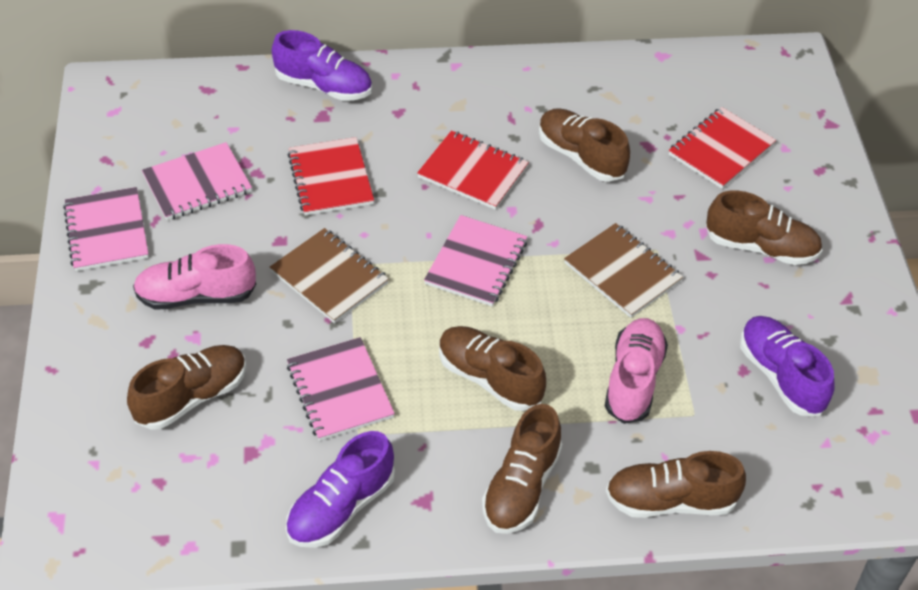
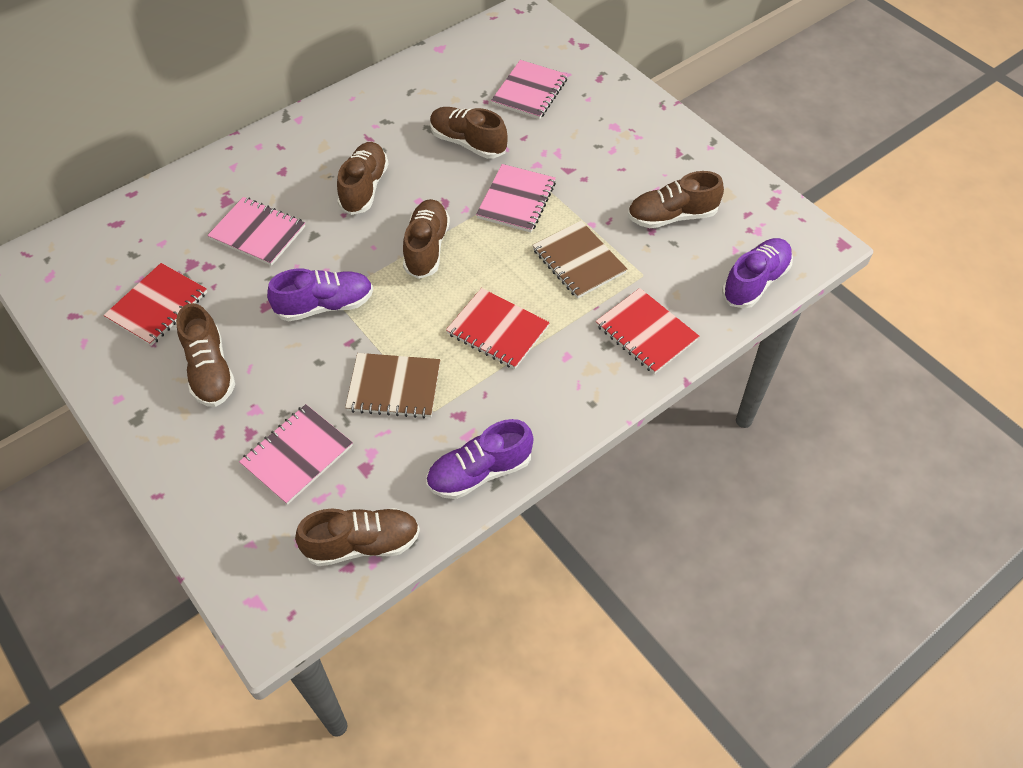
pink shoe: [133,244,256,310] [605,318,668,424] = 2 -> none = 0

